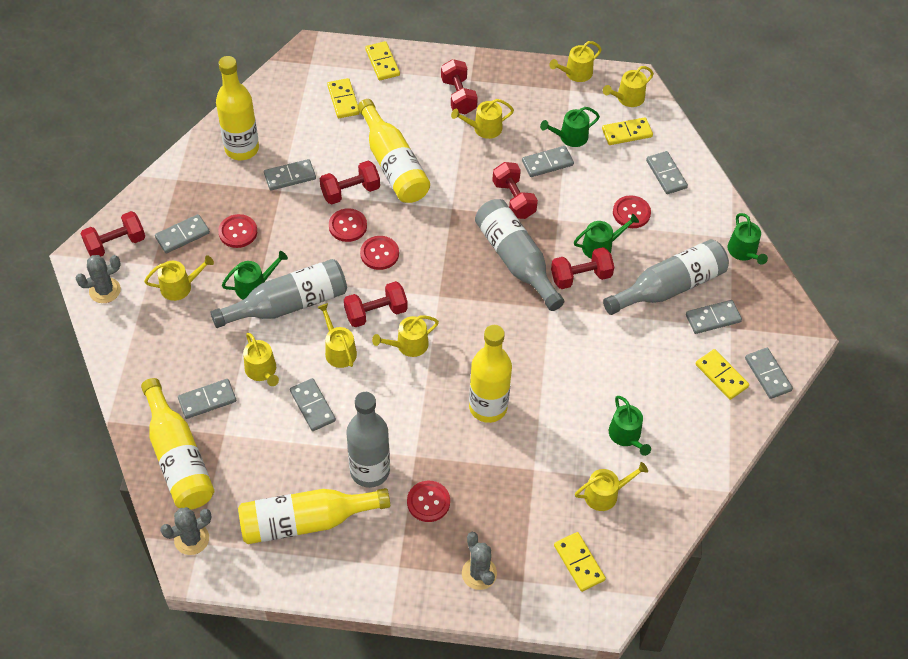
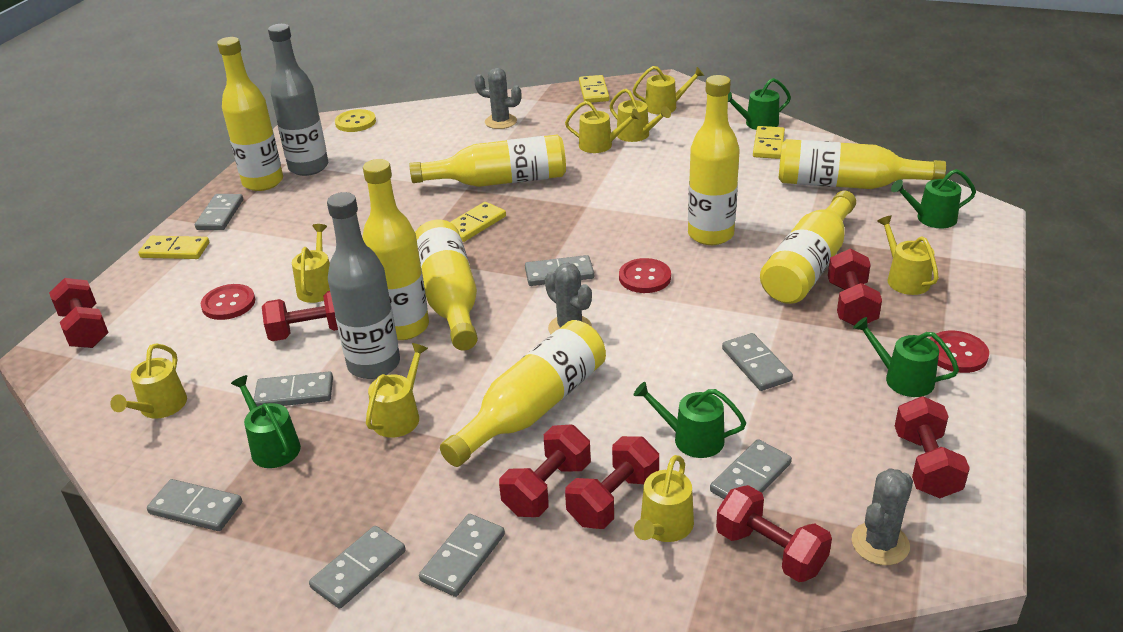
grey bottle: [210,259,347,328] [346,392,390,488] [475,199,564,311] [603,239,729,315] = 4 -> [268,24,328,176] [327,192,400,379] = 2
red button: [218,214,257,248] [329,208,367,242] [360,236,399,270] [407,481,450,522] [613,195,651,228] = 5 -> [201,284,255,320] [619,258,671,293] [930,331,989,373] = 3
red dumbbell: [80,211,145,257] [320,161,380,205] [344,281,408,327] [441,59,478,115] [492,162,538,219] [551,247,614,289] = 6 -> [49,278,109,348] [262,291,338,341] [499,425,591,517] [565,436,659,529] [716,485,832,582] [828,248,882,326] [895,396,970,498] = 7
yellow bottle: [141,378,214,510] [216,56,259,160] [238,488,390,544] [358,99,430,203] [469,325,512,423] = 5 -> [217,37,283,191] [362,159,429,340] [409,135,566,187] [415,219,478,350] [440,320,606,467] [688,75,740,245] [760,191,856,304] [778,139,946,189] = 8
yellow button: none = 0 -> [335,109,376,132] = 1
yellow domino: [327,78,360,118] [365,41,400,80] [554,532,606,592] [602,117,653,145] [695,349,749,400] = 5 -> [138,236,209,259] [450,202,506,242] [579,75,609,103] [753,126,785,159] = 4

